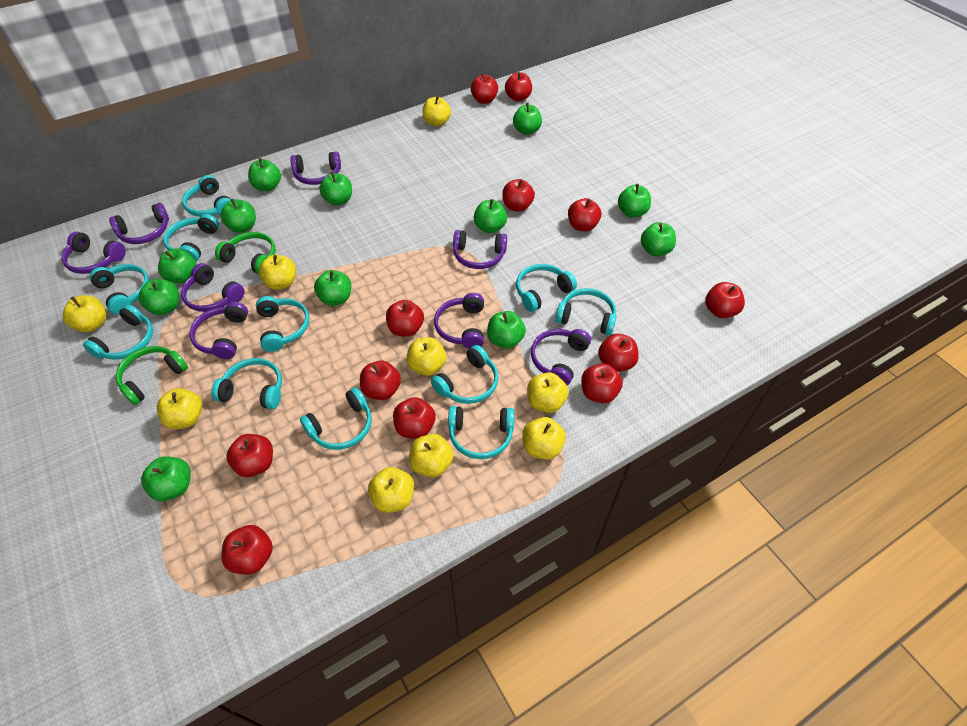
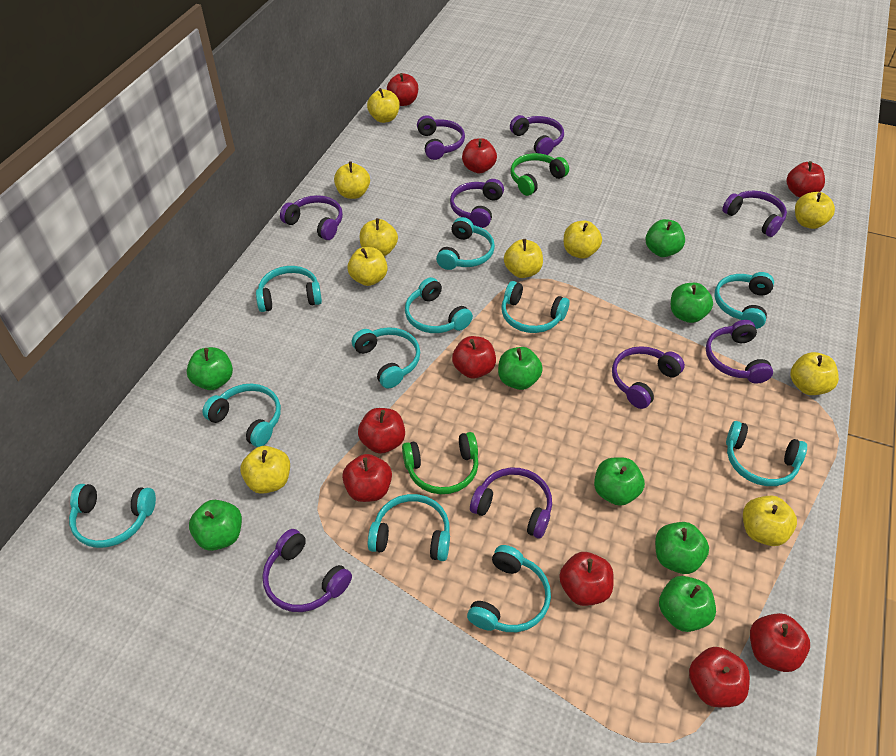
green apple: [138,279,179,315] [141,456,191,501] [158,248,197,283] [220,199,256,233] [248,158,281,191] [314,270,351,306] [319,172,352,206] [474,199,507,233] [487,311,526,348] [513,103,542,135] [618,184,651,218] [641,222,676,256] = 12 -> [186,347,233,390] [189,500,242,551] [498,347,543,390] [594,457,645,506] [646,219,685,257] [655,522,709,574] [659,576,716,632] [671,283,713,323] = 8
purple headphones: [62,232,126,274] [109,203,169,244] [181,263,245,312] [189,302,248,359] [290,152,341,185] [434,293,484,349] [453,230,507,269] [531,329,591,385] = 8 -> [262,529,352,612] [280,195,343,240] [417,115,465,160] [450,179,504,228] [470,468,552,538] [510,115,564,155] [612,346,685,409] [706,320,773,384] [722,190,787,237] = 9
red apple: [221,525,273,575] [226,434,273,477] [360,361,401,400] [386,300,424,337] [393,397,436,439] [471,73,498,104] [502,179,535,212] [505,72,532,101] [568,198,601,232] [581,364,623,403] [598,334,639,372] [705,282,745,318] = 12 -> [342,454,392,502] [358,408,405,454] [387,73,418,106] [452,336,496,379] [462,138,497,173] [559,552,614,606] [689,647,750,707] [750,613,810,672] [787,161,825,197] = 9
yellow apple: [63,295,106,332] [157,388,203,429] [259,254,296,290] [368,467,414,513] [407,337,447,376] [409,434,454,477] [422,96,451,127] [522,417,566,460] [527,372,569,413] = 9 -> [240,446,290,494] [334,161,370,199] [348,247,388,286] [360,218,398,256] [367,88,400,123] [504,239,543,278] [564,221,602,259] [743,496,797,546] [790,352,839,395] [795,192,835,229] = 10

